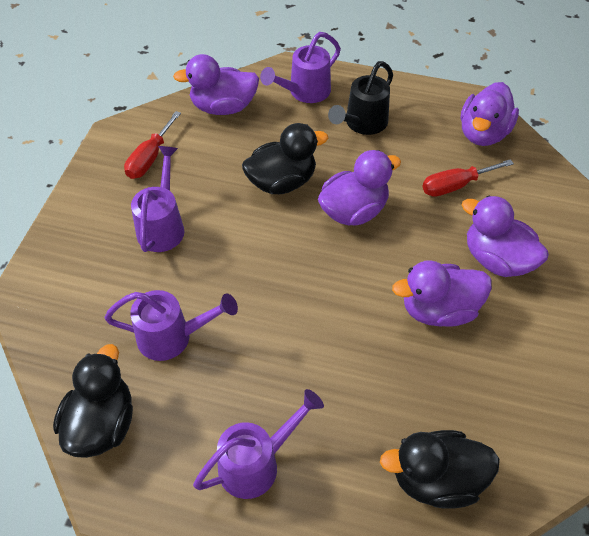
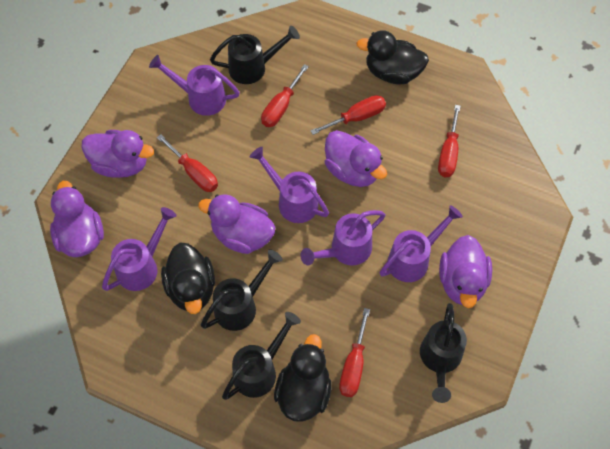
black watering can: [328,61,393,135] = 1 -> [201,250,283,331] [210,26,300,84] [222,312,301,400] [420,303,467,403] = 4
purple watering can: [104,290,238,361] [131,146,184,252] [193,389,324,499] [260,32,341,103] = 4 -> [102,207,176,291] [149,55,240,116] [249,147,329,223] [300,210,385,265] [380,205,463,282] = 5
red screwdriver: [124,111,181,179] [422,159,514,197] = 2 -> [157,134,218,192] [261,64,309,127] [310,95,386,135] [339,308,370,397] [438,105,461,177] = 5

